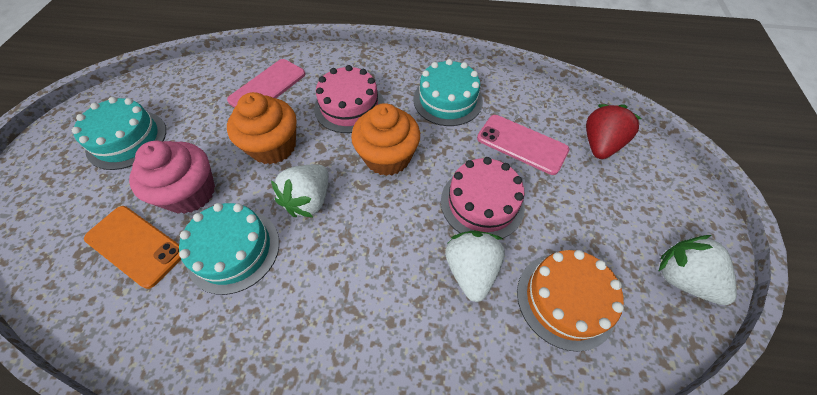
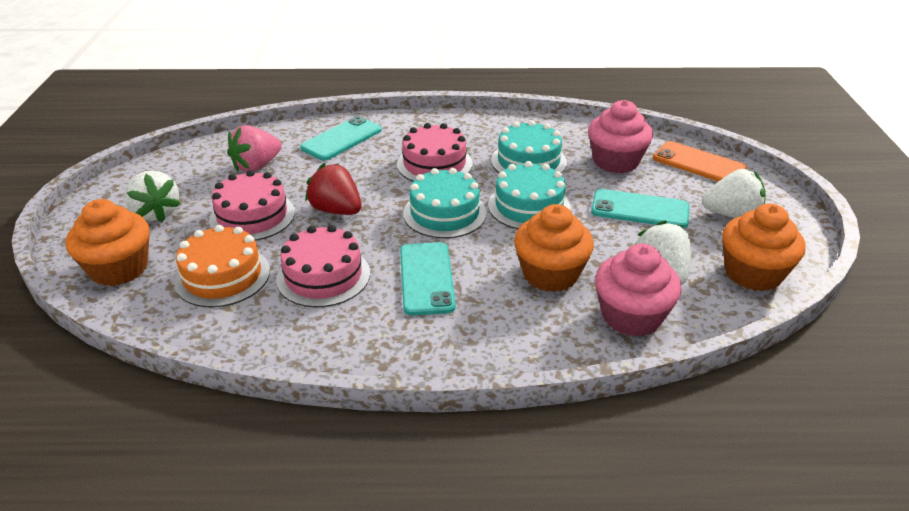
orange cupcake: [227,92,296,164] [351,103,420,176] = 2 -> [66,199,150,286] [514,204,594,292] [722,203,806,291] = 3
pink cake: [314,65,384,133] [441,157,525,238] = 2 -> [209,170,295,241] [276,225,370,307] [397,123,473,181] = 3
pink cupcake: [129,141,215,214] = 1 -> [588,100,653,173] [595,244,682,337] = 2
pink phone: [227,59,305,108] [477,115,570,175] = 2 -> none = 0
pink strawberry: none = 0 -> [227,125,282,172] = 1
turquoise phone: none = 0 -> [300,116,382,161] [400,242,456,316] [591,189,689,228] = 3

